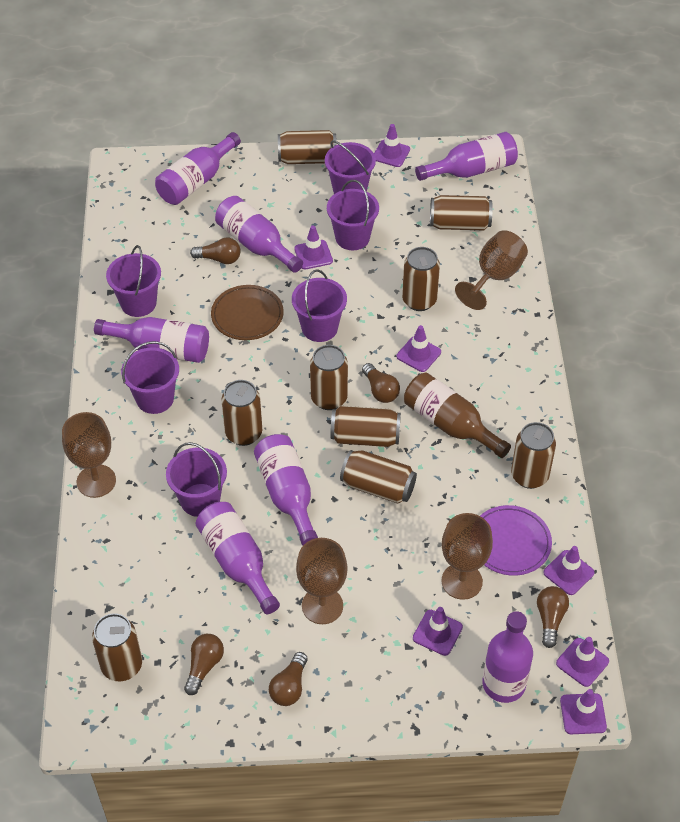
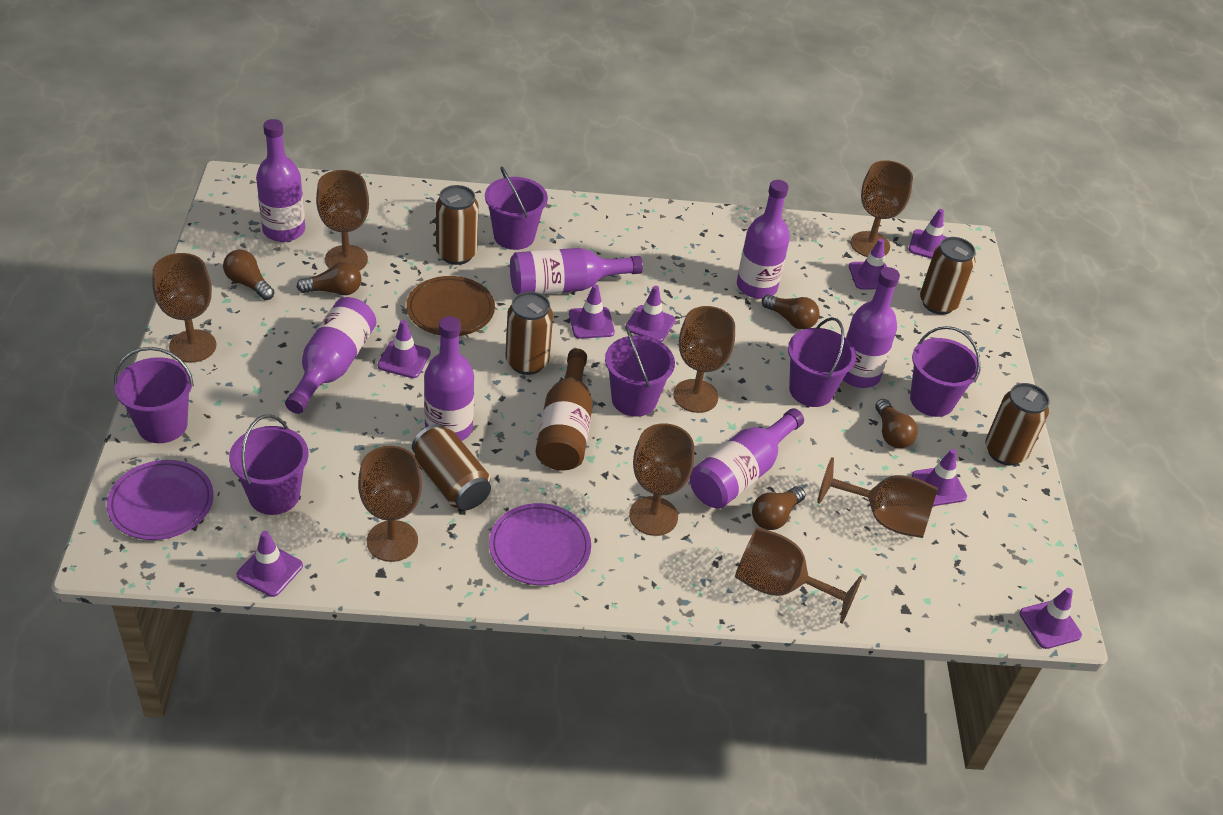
brown can: [92,613,142,681] [221,380,262,446] [278,130,337,164] [310,345,348,410] [330,406,401,447] [340,450,417,504] [402,247,440,311] [430,195,493,230] [511,422,556,489] = 9 -> [412,424,491,510] [436,185,478,265] [506,292,553,375] [920,237,976,315] [985,383,1050,466] = 5
brown goblet: [62,412,116,498] [296,538,348,624] [442,513,493,600] [455,230,528,310] = 4 -> [152,253,216,363] [316,170,369,271] [358,446,422,562] [629,423,694,536] [674,306,735,413] [735,527,863,624] [817,457,938,538] [851,160,913,257] = 8
purple plate: [480,505,552,576] = 1 -> [107,460,214,540] [489,503,591,585] = 2
purple traffic cone: [294,226,333,269] [374,124,410,167] [397,325,441,372] [413,607,463,656] [543,546,595,595] [556,637,609,687] [560,689,607,734] = 7 -> [237,531,303,597] [378,320,431,378] [569,284,615,339] [625,286,676,342] [849,239,887,290] [909,209,947,259] [912,449,967,506] [1019,588,1082,649] = 8

